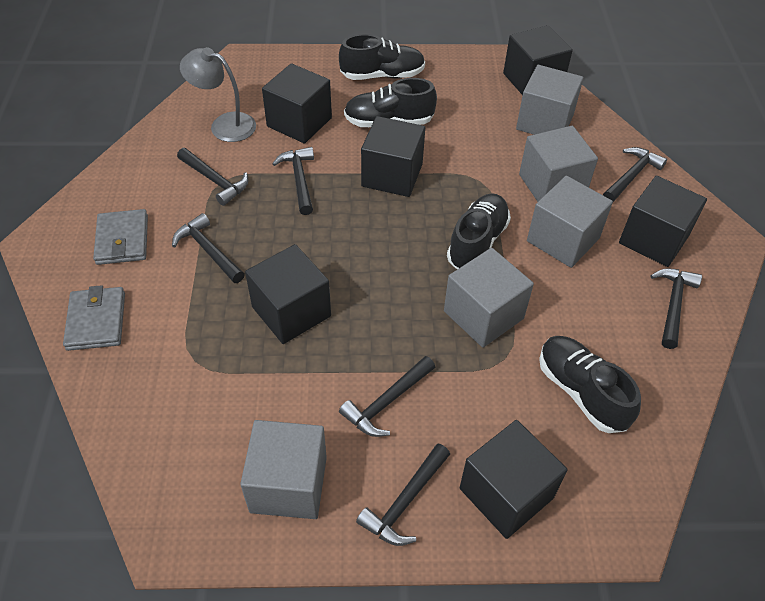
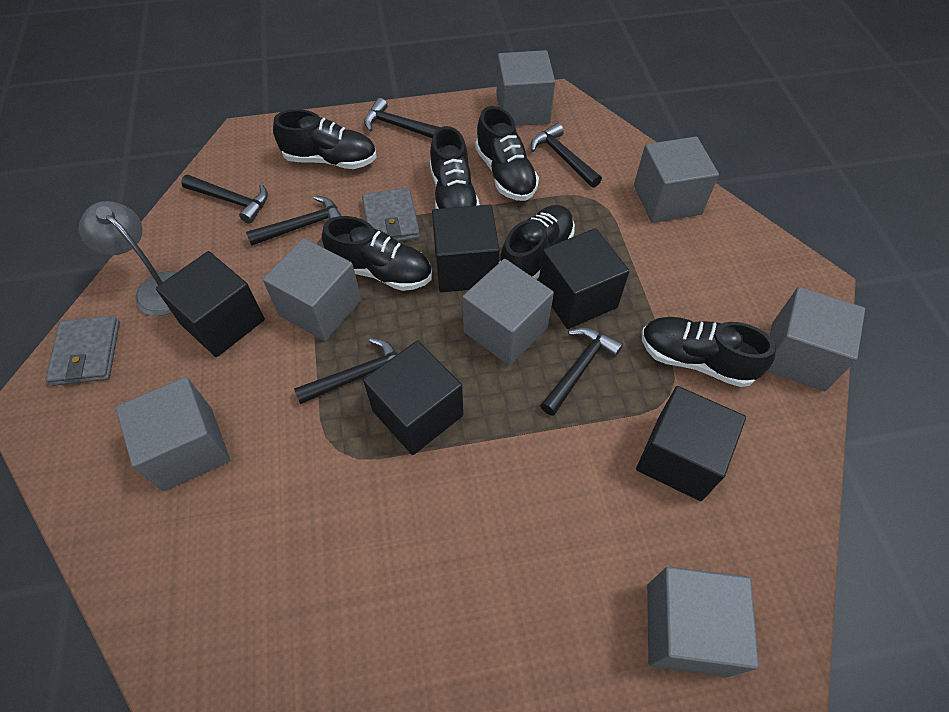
black cube: [245,244,331,344] [262,63,332,143] [361,116,425,197] [460,420,568,539] [503,25,573,95] [619,176,707,267] = 6 -> [156,251,265,357] [363,340,463,455] [432,205,499,292] [539,228,630,329] [636,386,746,501] = 5
black hammer: [172,213,245,283] [177,148,248,206] [272,147,314,215] [339,356,435,437] [356,444,450,546] [603,147,667,202] [651,268,702,349] = 7 -> [181,175,268,224] [246,196,341,246] [294,338,398,404] [364,98,440,138] [531,123,602,188] [540,327,623,416] = 6
black shoe: [339,34,425,80] [344,78,437,127] [447,193,511,269] [539,336,641,433] = 4 -> [273,109,377,169] [322,216,432,291] [430,126,480,209] [475,106,539,201] [499,205,575,280] [642,317,776,387] = 6
grey cube: [240,420,327,519] [444,248,534,348] [516,65,584,135] [519,126,598,202] [527,176,613,268] = 5 -> [115,377,230,491] [263,238,361,341] [463,259,554,366] [496,50,555,126] [634,137,719,223] [647,567,759,677] [767,287,865,391] = 7

